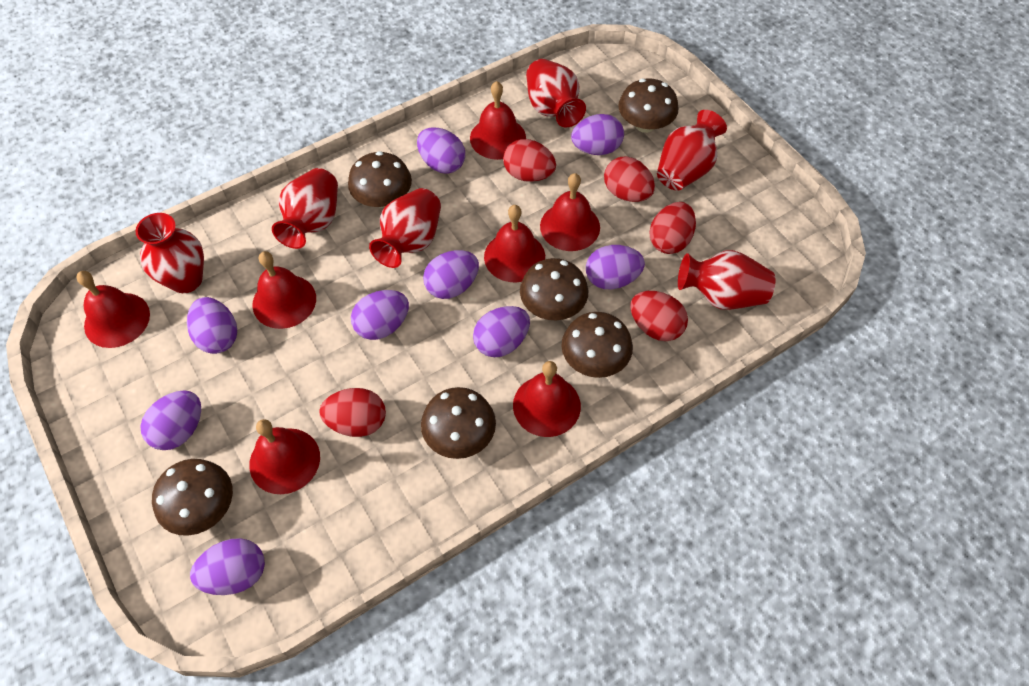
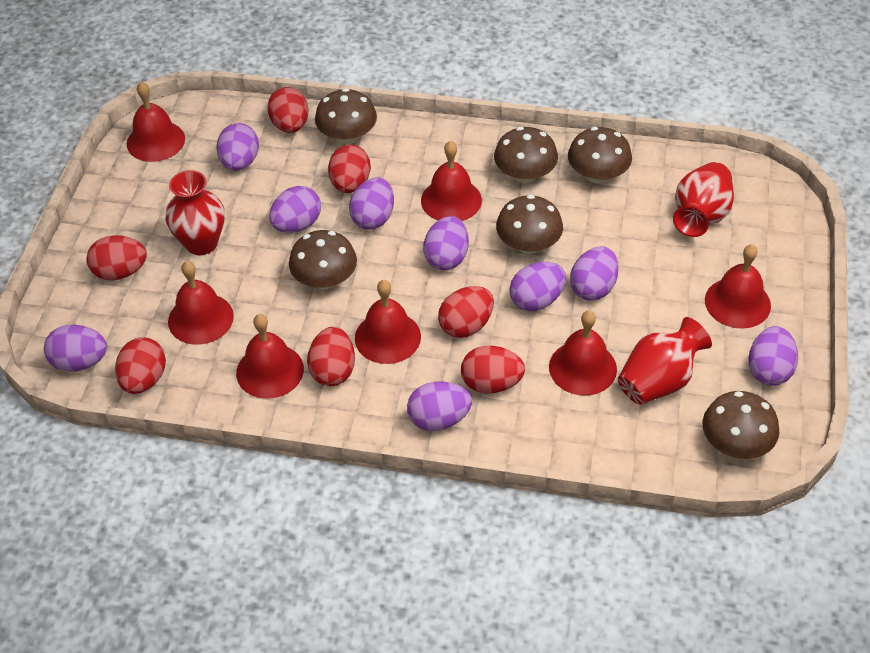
red egg: [319,388,386,437] [503,139,556,182] [604,157,655,202] [630,291,688,341] [650,202,696,254] = 5 -> [86,235,147,280] [115,337,166,394] [267,87,308,133] [307,327,355,386] [328,145,371,193] [438,286,494,338] [461,346,525,393] = 7
red vase: [135,213,204,293] [272,168,338,249] [369,188,441,268] [526,59,586,128] [657,110,727,191] [678,250,776,310] = 6 -> [165,170,225,255] [618,317,712,405] [673,162,734,237] = 3

